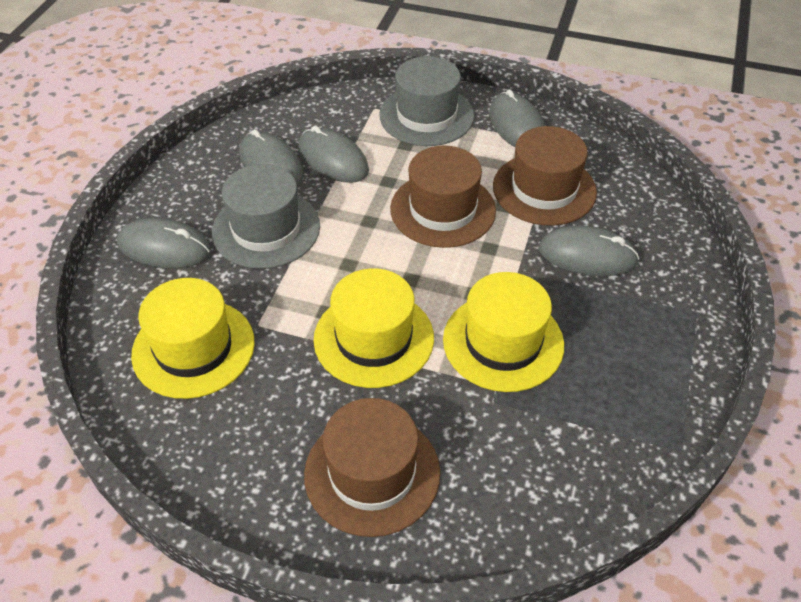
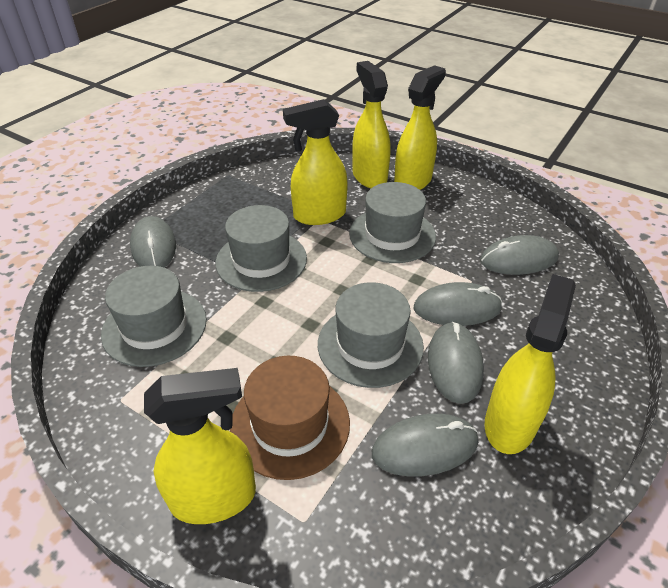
brown hat: [304,398,440,537] [390,146,496,248] [493,126,597,226] = 3 -> [230,356,350,480] = 1
grey hat: [212,164,320,269] [380,56,474,146] = 2 -> [101,266,207,367] [216,205,307,292] [318,282,424,388] [349,182,436,263] = 4
yellow hat: [131,278,255,399] [314,268,434,388] [443,272,564,392] = 3 -> none = 0
yellow spray bottle: none = 0 -> [144,368,256,524] [283,99,348,225] [352,61,391,188] [394,65,446,190] [485,274,576,454] = 5

